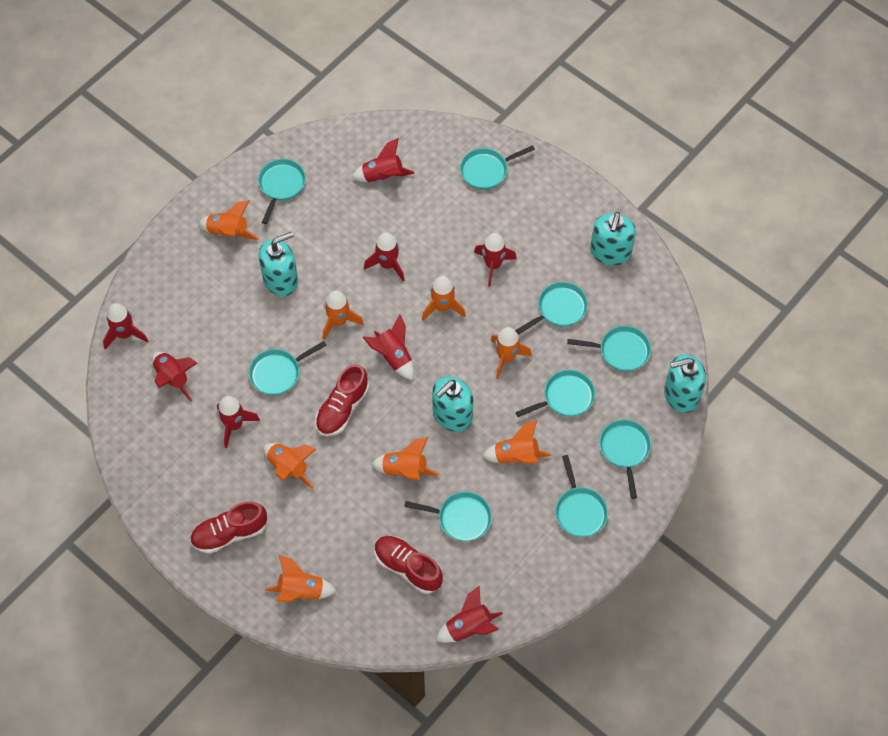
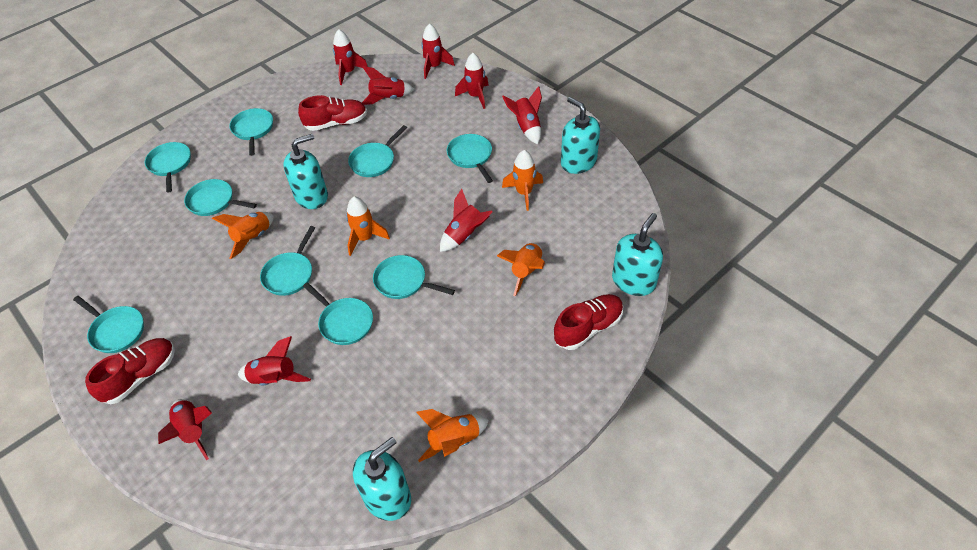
orange rocket: [199,200,259,240] [264,443,316,489] [265,555,336,602] [323,290,364,340] [371,437,439,480] [422,276,466,320] [483,420,551,464] [490,327,532,379] = 8 -> [212,212,274,259] [346,197,390,256] [416,409,489,462] [497,243,545,296] [502,150,543,211] = 5

